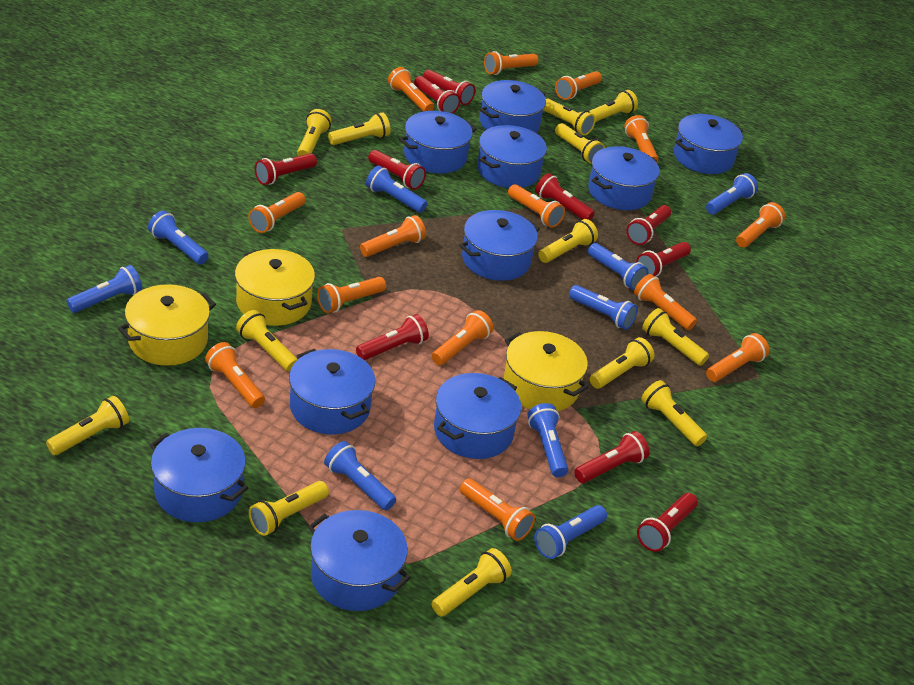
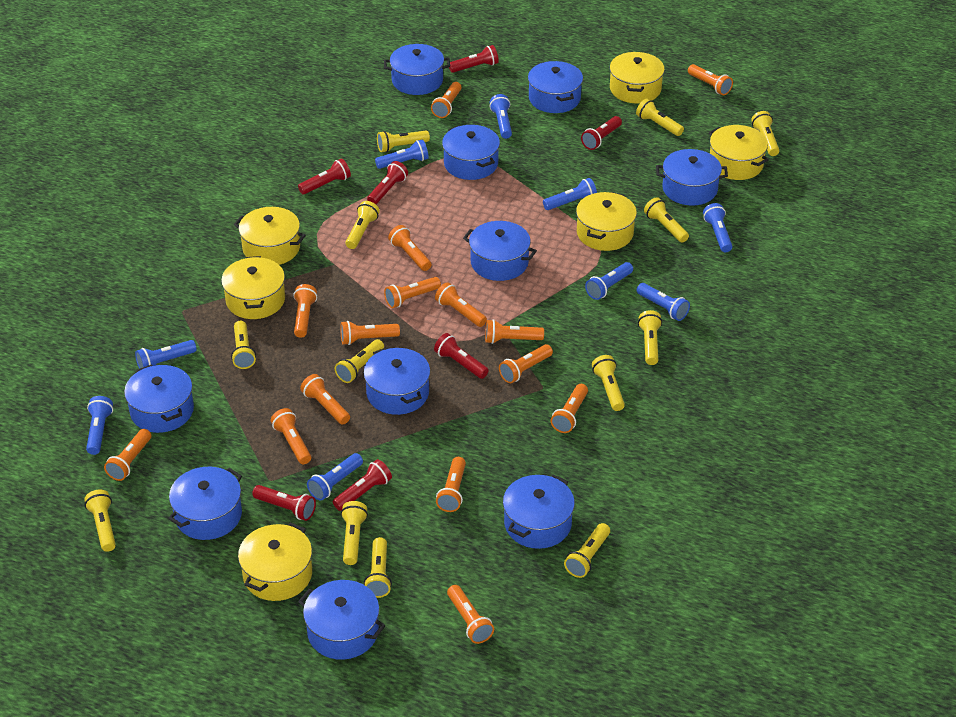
orange flashlight: [205,342,265,408] [248,192,306,233] [317,277,386,313] [360,215,426,257] [388,67,434,112] [432,310,494,365] [460,479,535,541] [484,51,538,75] [508,184,565,228] [555,71,602,100] [624,115,659,163] [634,274,697,330] [706,333,770,382] [736,202,785,248] = 14 -> [104,429,151,481] [271,408,311,464] [293,284,317,338] [300,374,350,425] [340,321,400,345] [384,277,441,308] [388,225,431,271] [431,82,462,118] [435,282,487,327] [436,457,466,512] [447,585,494,644] [485,319,544,344] [499,344,553,383] [551,384,588,433] [688,64,733,95] = 15
red flashlight: [255,153,317,185] [356,314,429,360] [368,150,426,190] [414,76,460,114] [423,70,475,105] [535,173,595,220] [574,431,649,483] [626,205,671,245] [636,242,691,277] [637,493,698,552] = 10 -> [252,485,316,521] [298,158,351,195] [333,459,392,511] [367,161,408,204] [434,333,489,379] [449,45,499,73] [581,116,622,150] = 7
yellow pot: [118,284,216,366] [235,249,315,326] [503,331,589,411] = 3 -> [221,256,285,319] [234,207,306,265] [238,523,312,601] [576,192,637,251] [610,52,665,103] [709,125,769,180] = 6

